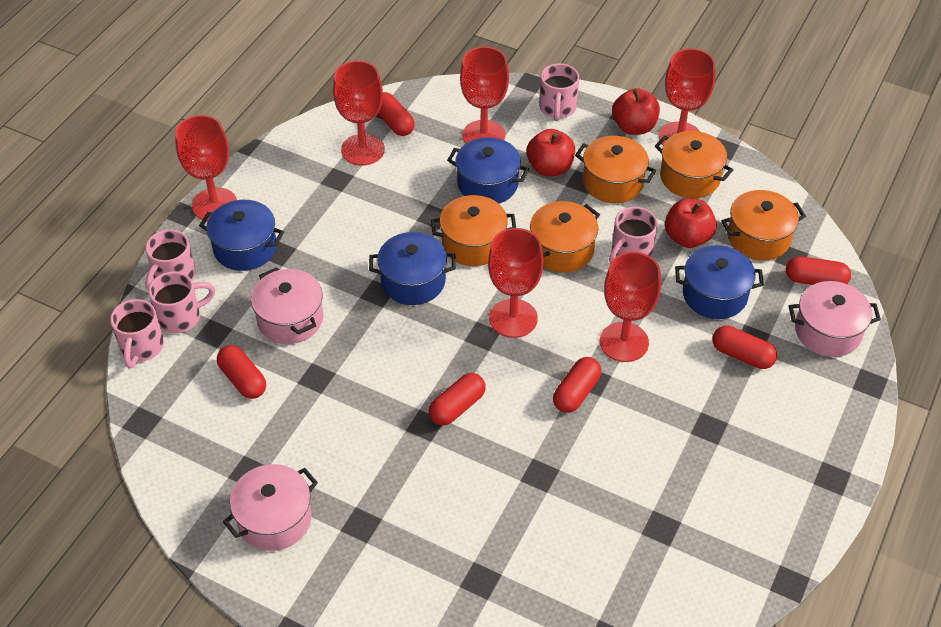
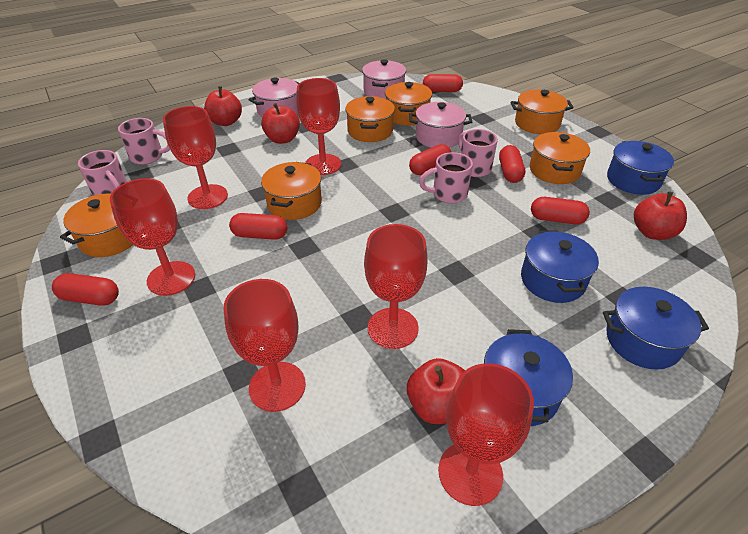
orange pot: [431,195,516,266] [530,201,600,273] [575,136,656,203] [655,131,733,198] [721,190,806,261] = 5 -> [60,193,133,257] [261,162,322,220] [345,96,395,142] [385,82,432,126] [511,89,574,134] [530,132,590,184] = 6
pink mug: [110,299,164,368] [145,230,196,290] [148,272,215,333] [539,63,579,121] [609,207,658,263] = 5 -> [78,150,127,196] [118,118,170,165] [419,152,473,203] [458,129,498,177] = 4
red apple: [527,129,575,176] [612,88,660,135] [665,198,717,248] = 3 -> [204,86,242,126] [261,103,300,144] [407,358,465,424] [634,192,687,240] = 4

